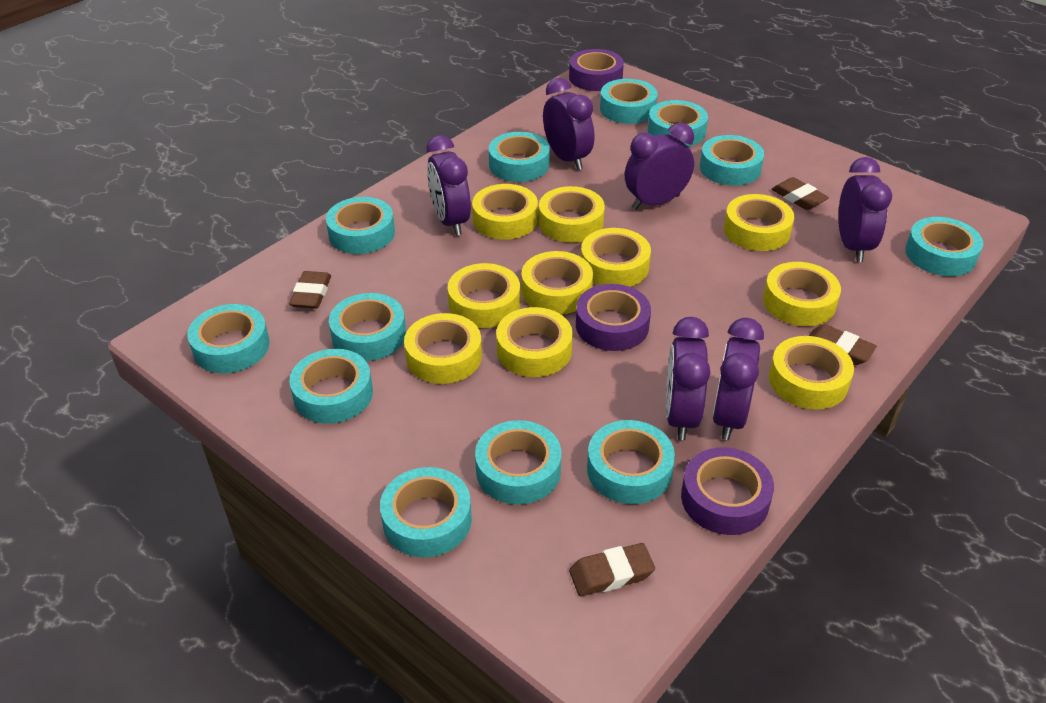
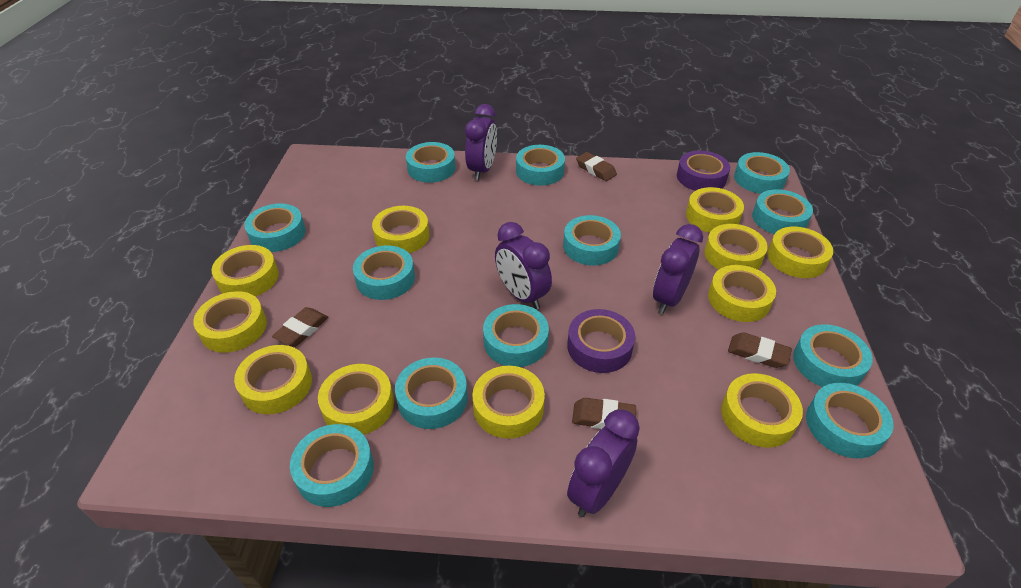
purple clock: [427,135,471,236] [543,78,594,170] [625,123,694,210] [666,317,711,440] [712,318,764,440] [838,157,892,262] = 6 -> [465,104,497,180] [495,222,552,309] [567,410,640,517] [653,224,703,314] = 4
purple tape: [569,49,624,91] [576,284,651,351] [681,447,774,535] = 3 -> [567,309,635,373] [677,151,730,191] = 2
yellow tape: [404,313,482,384] [448,263,520,328] [472,184,538,240] [496,307,573,377] [522,251,593,314] [539,186,605,243] [581,228,651,287] [724,194,794,251] [763,262,841,326] [769,336,854,409] = 10 -> [193,291,267,353] [211,245,279,297] [234,345,312,414] [318,364,394,435] [372,206,429,253] [472,366,545,439] [686,187,744,233] [704,224,768,270] [708,265,776,322] [721,373,803,448] [767,227,833,278] = 11

